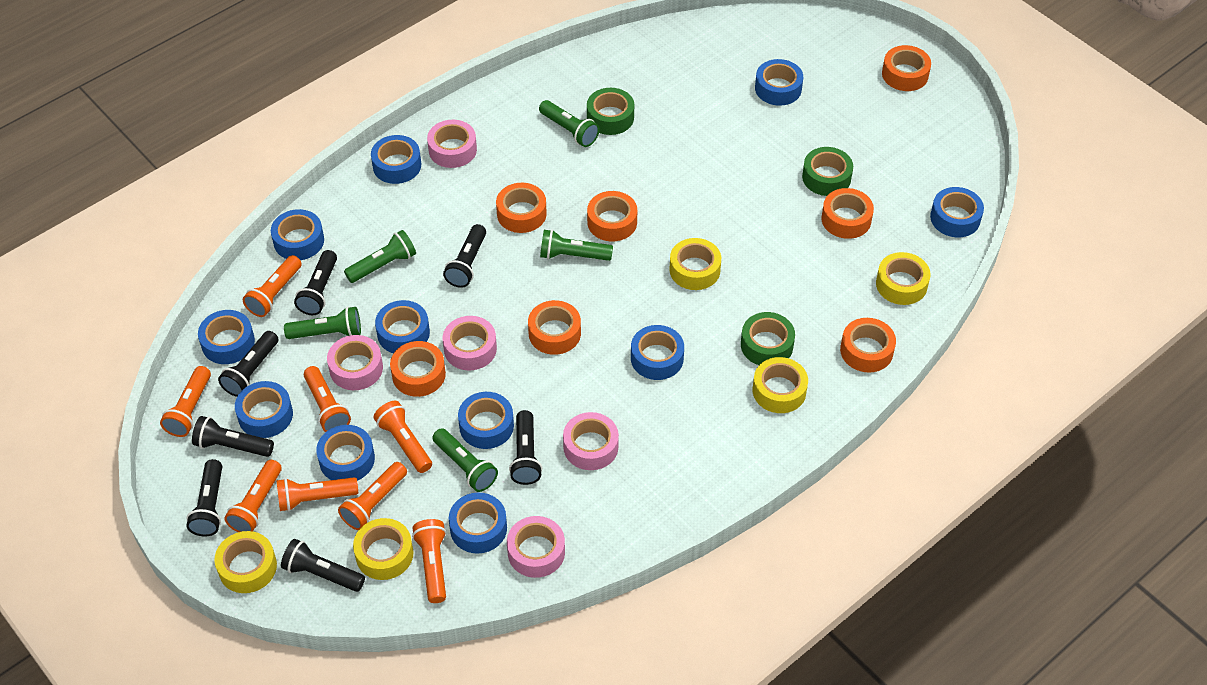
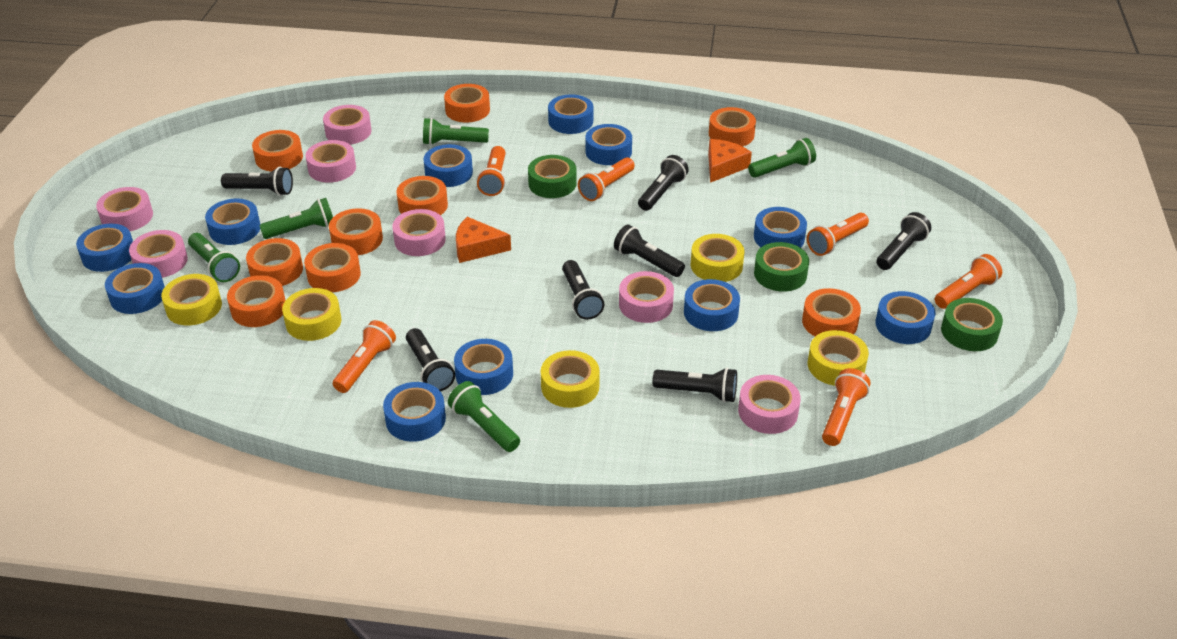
orange cheese: none = 0 -> [456,217,511,263] [708,139,752,183] = 2
orange flashlight: [160,366,211,437] [224,460,282,532] [243,255,302,317] [276,477,358,511] [304,366,351,432] [338,462,407,530] [374,401,432,473] [412,519,446,603] = 8 -> [333,320,396,393] [477,146,506,196] [578,157,635,201] [807,213,869,256] [822,368,871,446] [935,254,1002,309] = 6
orange tape: [390,341,446,397] [496,183,547,233] [528,300,581,355] [587,191,637,242] [821,188,874,239] [840,318,896,373] [882,45,931,91] = 7 -> [227,275,286,327] [246,238,303,286] [252,130,303,172] [304,243,361,292] [329,208,383,255] [396,176,448,215] [444,84,490,122] [709,107,756,146] [802,288,861,336] = 9
pink tape: [327,335,383,390] [427,120,477,168] [443,316,497,371] [507,516,565,578] [563,412,619,470] = 5 -> [96,187,153,231] [129,230,188,278] [306,140,356,183] [323,105,371,145] [392,209,446,256] [619,271,674,323] [738,375,801,434] = 7

